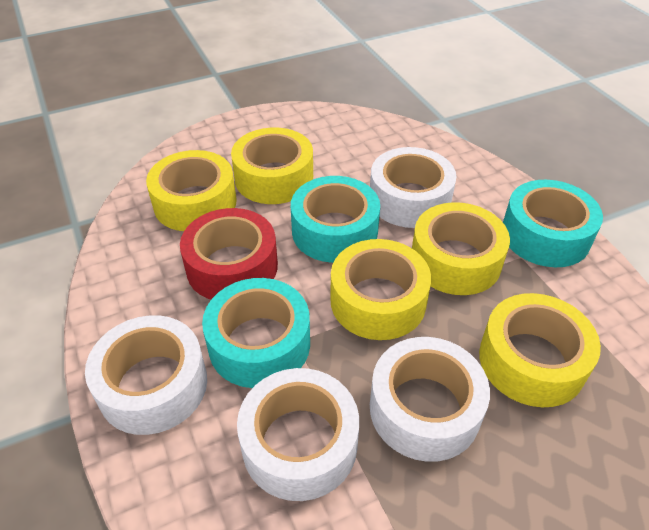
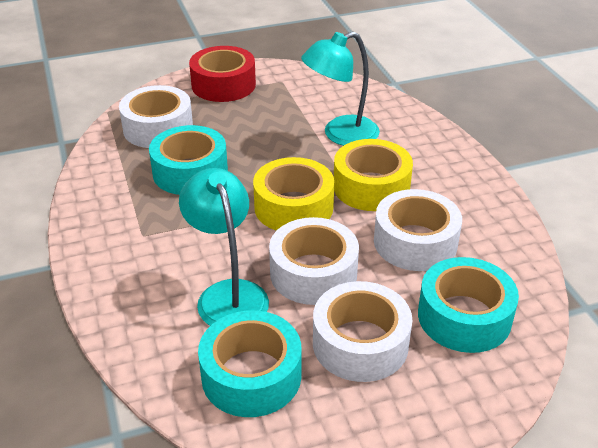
turquoise lamp: none = 0 -> [179,168,269,326] [301,32,380,146] = 2
yellow tape: [146,150,237,231] [231,128,313,204] [330,239,431,340] [412,202,510,295] [479,293,601,407] = 5 -> [253,157,334,231] [334,139,413,211] = 2

